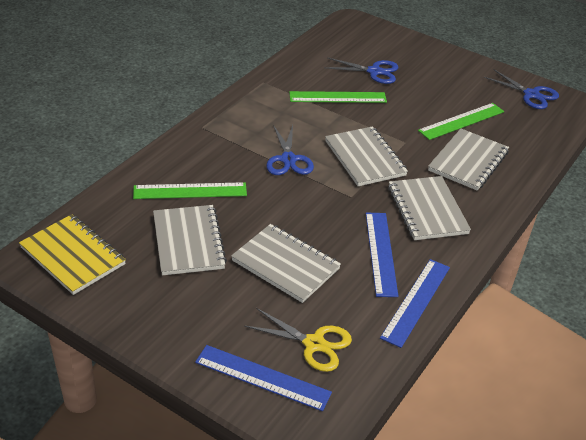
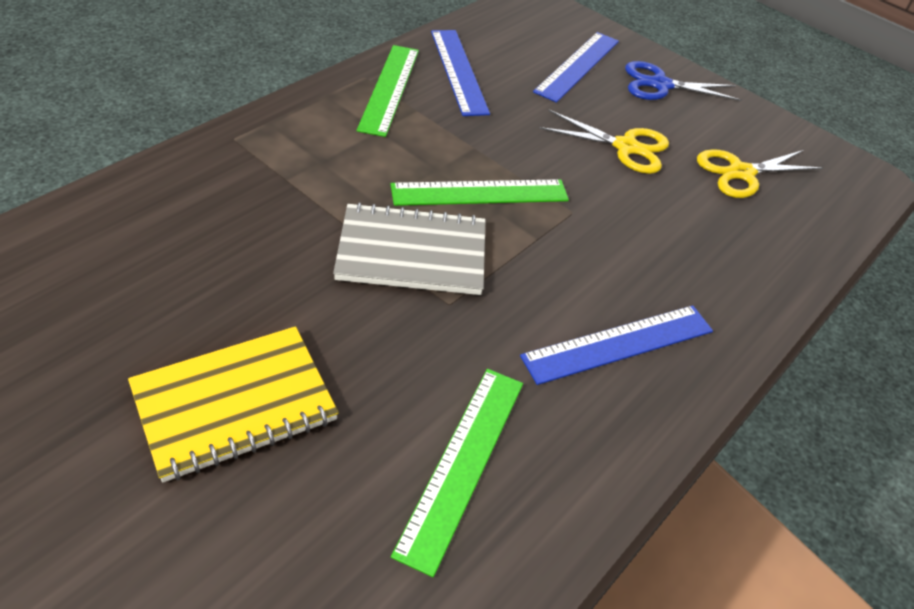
blue scissors: [266,125,314,175] [324,57,398,84] [484,70,559,109] = 3 -> [625,61,741,101] = 1
grey notebook: [153,205,227,275] [231,224,341,303] [325,126,408,186] [388,176,471,240] [428,129,509,191] = 5 -> [333,202,485,295] = 1
yellow scissors: [244,308,352,372] = 1 -> [539,110,669,174] [697,149,823,198] = 2

